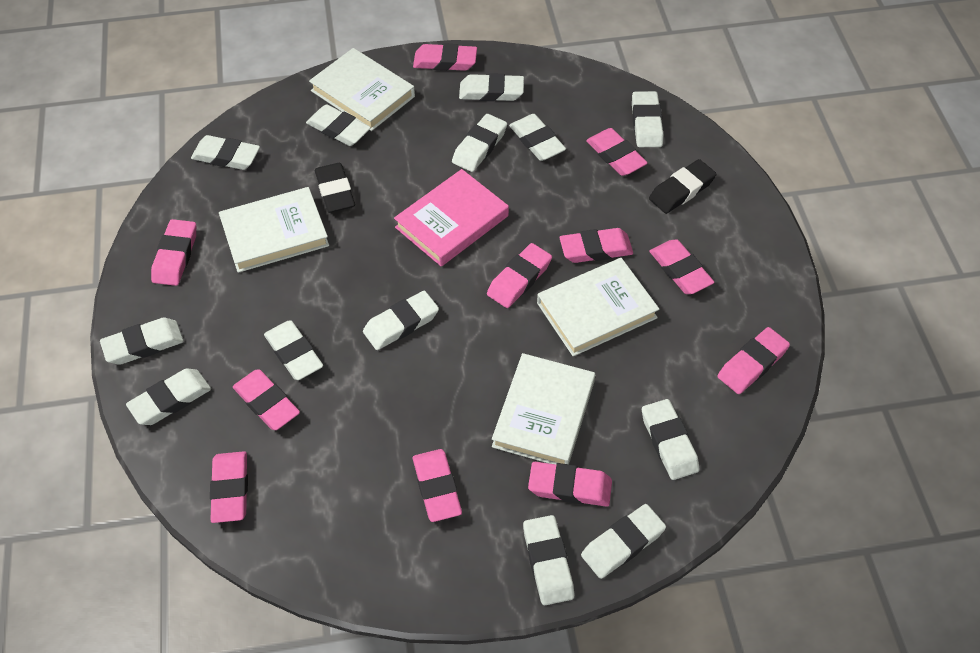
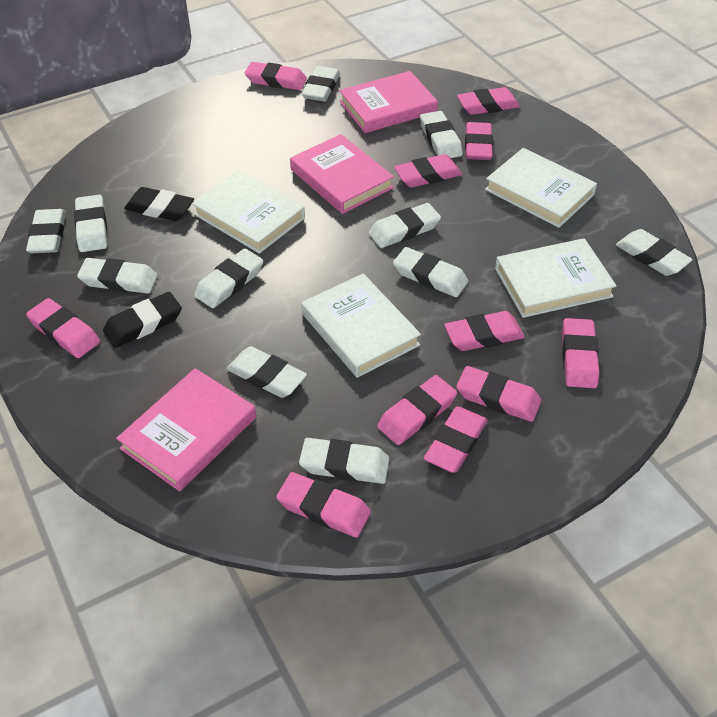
pink book: [394,169,509,267] = 1 -> [116,368,256,491] [290,134,394,214] [339,71,438,133] = 3
white eraser: [100,318,184,365] [126,368,211,425] [191,135,260,170] [264,321,323,380] [306,104,371,146] [363,291,439,350] [452,114,507,172] [459,73,524,101] [509,114,566,161] [523,515,574,605] [581,504,666,579] [632,91,663,147] [642,399,700,480] = 13 -> [26,209,66,253] [74,195,107,252] [77,258,158,294] [194,249,263,308] [227,346,307,398] [299,438,389,484] [302,66,340,101] [369,203,441,248] [393,247,468,297] [420,111,463,158] [616,229,693,276] = 11

